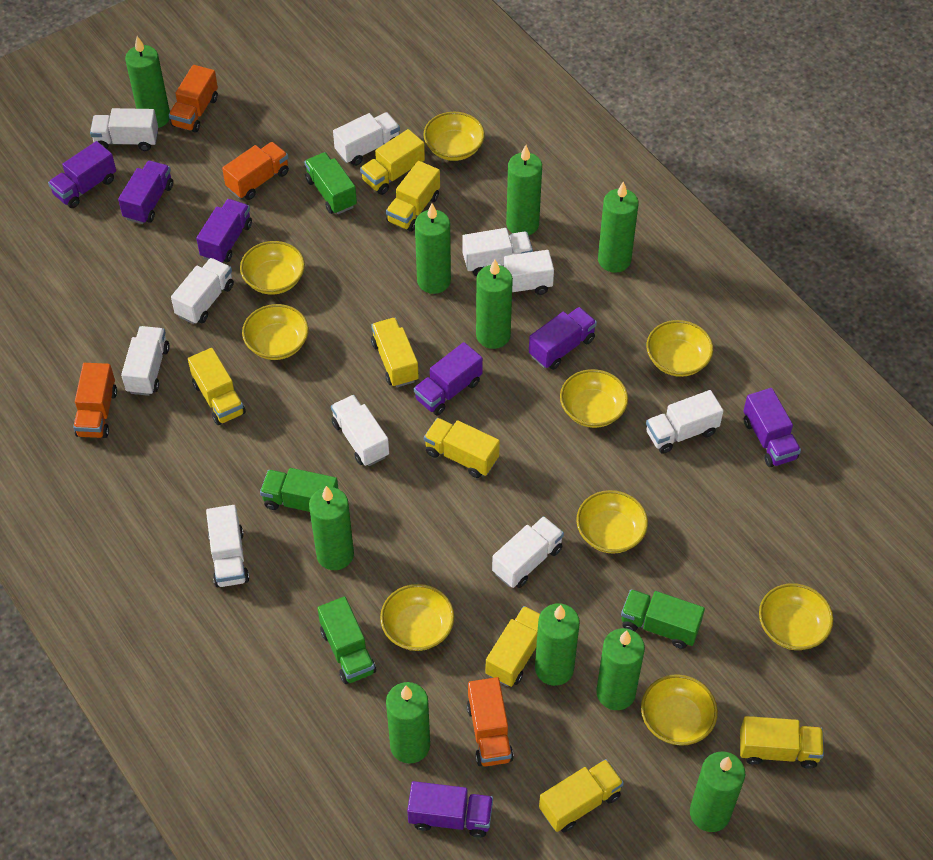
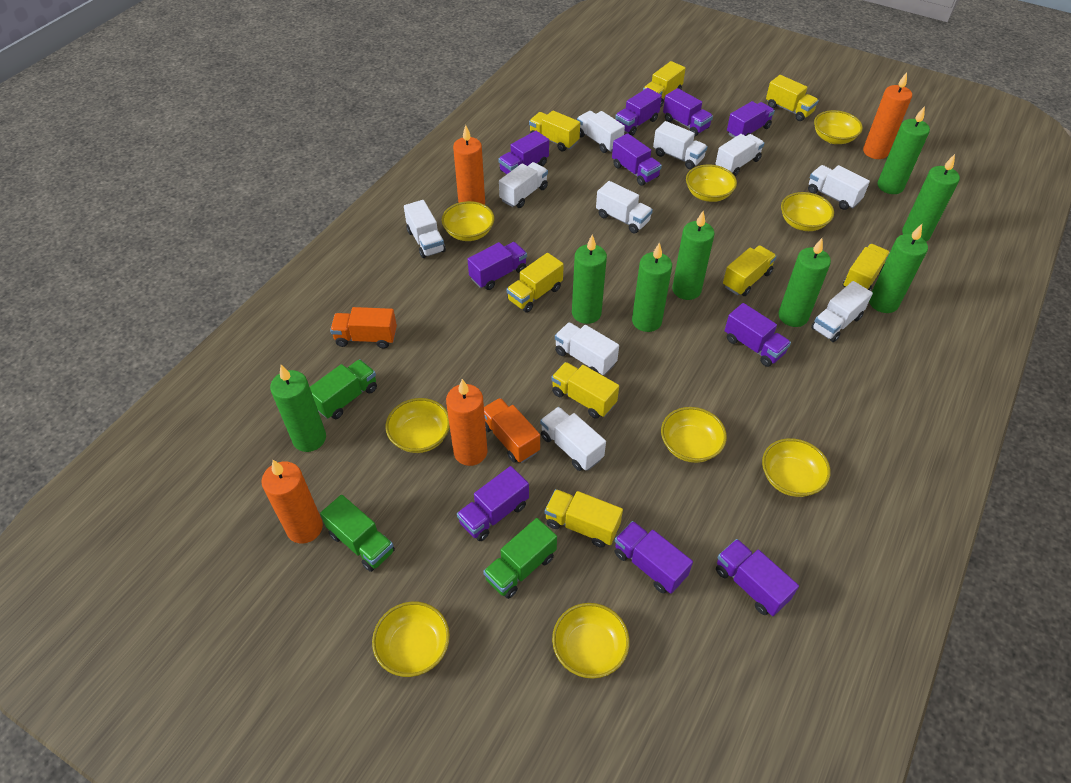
green candle: [125,36,170,128] [309,486,354,570] [386,682,430,764] [415,204,451,294] [476,260,513,349] [506,145,542,236] [535,603,580,686] [596,628,645,710] [598,181,639,273] [690,752,745,832] = 10 -> [270,365,326,452] [572,234,607,324] [632,242,672,332] [672,211,714,300] [779,238,831,327] [869,224,928,313] [877,106,930,194] [902,154,960,242] = 8
green truck: [260,468,338,512] [305,152,357,214] [318,597,376,684] [621,589,705,649] = 4 -> [310,359,377,419] [320,495,395,572] [483,518,557,599] = 3
orange candle: none = 0 -> [261,460,323,544] [446,379,488,466] [453,125,485,205] [863,72,912,159] = 4
orange truck: [73,363,117,438] [169,65,218,133] [222,142,289,200] [467,677,514,766] = 4 -> [330,307,397,349] [484,398,540,463] = 2
purple truck: [48,141,116,208] [118,161,173,224] [196,199,252,262] [407,781,493,838] [414,342,483,416] [529,307,597,370] [744,388,801,467] = 7 -> [457,466,529,541] [468,242,527,290] [499,131,549,174] [612,133,662,186] [615,88,662,136] [615,521,693,594] [663,88,713,136] [716,539,799,616] [725,303,791,367] [727,101,775,138] = 10

